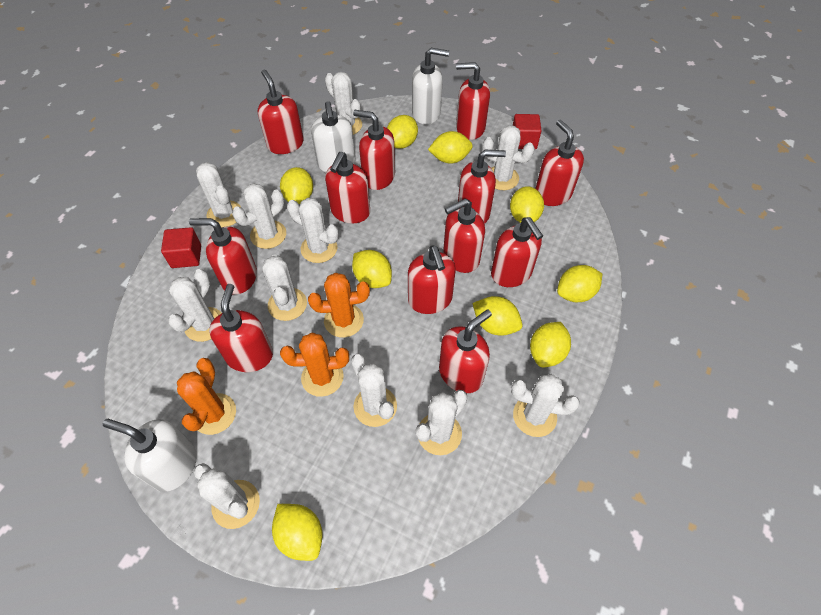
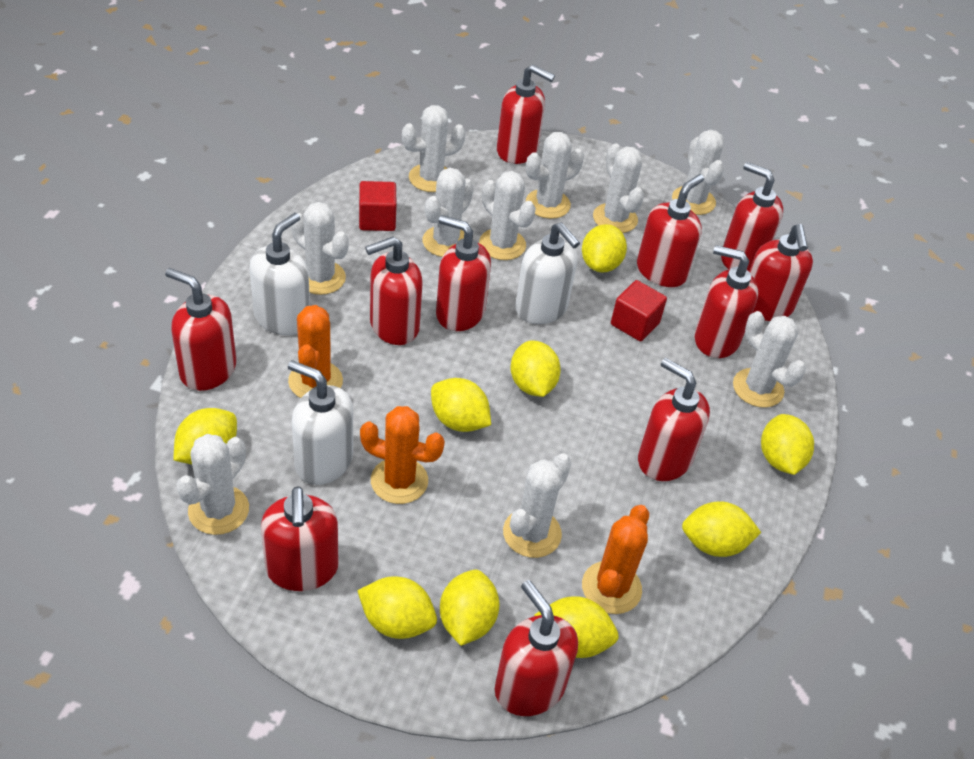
red soap dispenser: [189,218,257,294] [209,284,273,372] [258,70,304,154] [325,152,370,223] [353,110,395,190] [408,246,456,314] [439,309,492,393] [443,199,485,273] [456,62,490,140] [458,150,506,224] [491,217,543,287] [535,120,584,206] = 12 -> [165,268,236,391] [261,486,339,591] [365,237,423,345] [436,215,491,331] [495,580,578,716] [497,64,555,164] [637,174,704,287] [638,358,710,481] [695,245,758,358] [721,162,783,271] [749,224,813,321] = 11
white cactus: [168,269,222,342] [194,463,260,529] [196,162,241,228] [232,183,286,249] [262,254,307,321] [287,198,339,263] [325,72,362,135] [351,354,397,427] [415,390,468,455] [483,125,535,190] [511,374,580,437] = 11 -> [176,434,249,535] [291,202,349,295] [402,105,466,192] [423,168,474,257] [479,171,536,260] [503,453,572,558] [526,132,584,219] [593,143,644,233] [672,130,724,215] [733,311,806,408] = 10

